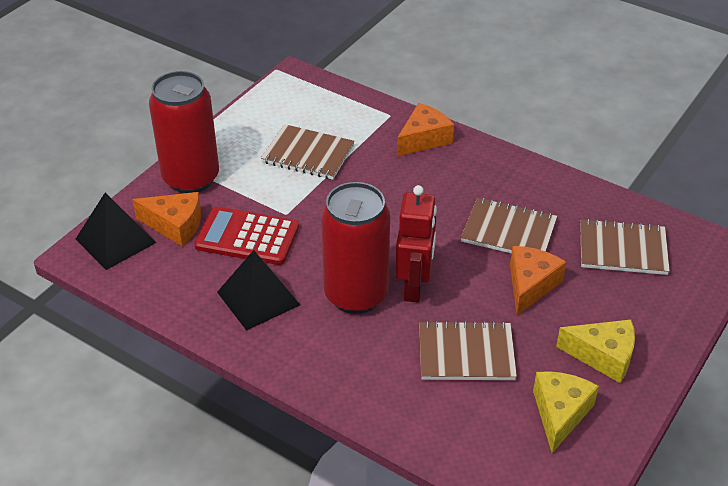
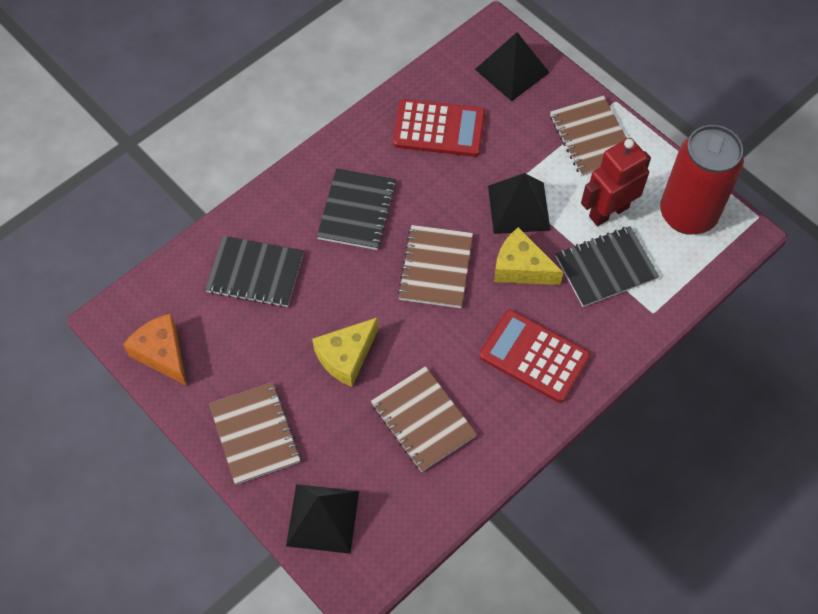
black notebook: none = 0 -> [205,236,303,307] [317,168,396,250] [556,226,659,307] = 3
black pyramid: [76,193,156,270] [217,250,300,331] = 2 -> [286,484,359,554] [475,32,550,101] [488,173,550,234] = 3
orange cheese: [132,192,201,247] [397,103,454,156] [510,246,566,315] = 3 -> [123,313,187,386] = 1
red calculator: [194,206,299,265] = 1 -> [393,99,485,157] [479,310,590,403] = 2
red can: [149,71,219,193] [321,182,390,314] = 2 -> [660,125,744,235] = 1

